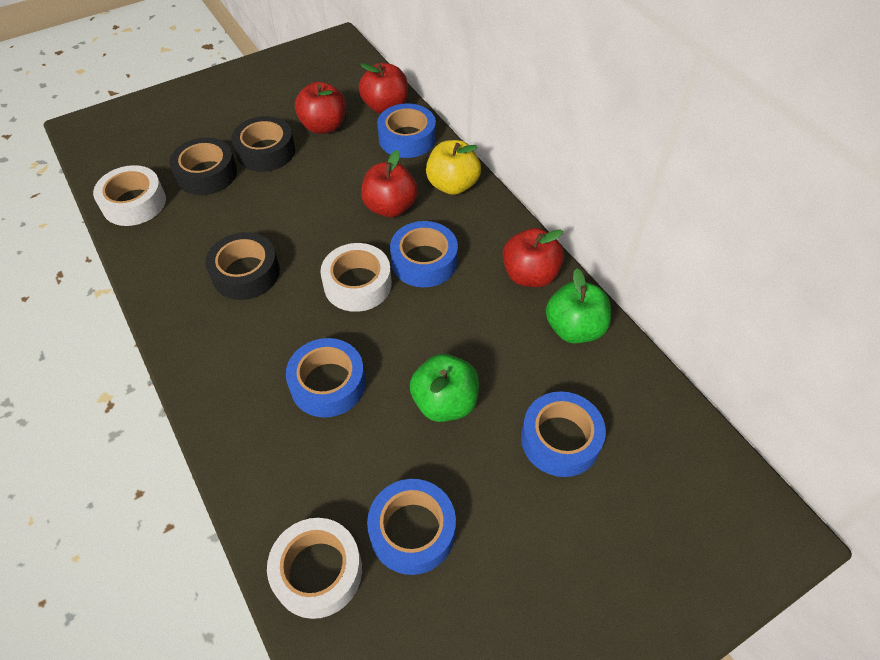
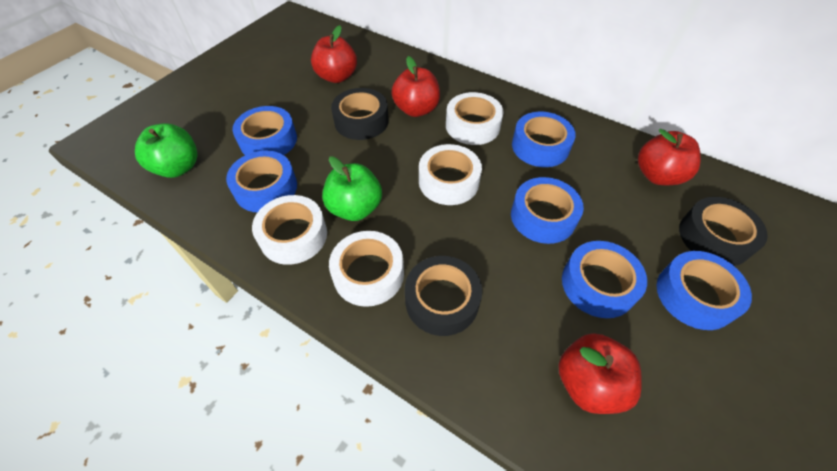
blue tape: [286,338,366,417] [367,479,456,575] [377,103,436,158] [390,221,458,287] [521,391,606,477] = 5 -> [226,151,297,212] [232,106,297,155] [511,177,584,244] [512,112,576,167] [562,241,647,318] [657,251,752,330] = 6
white tape: [93,165,166,226] [267,518,362,619] [320,243,392,312] = 3 -> [252,195,327,265] [329,231,404,307] [419,144,482,205] [446,92,503,145] = 4
yellow apple: [426,140,481,195] = 1 -> none = 0

